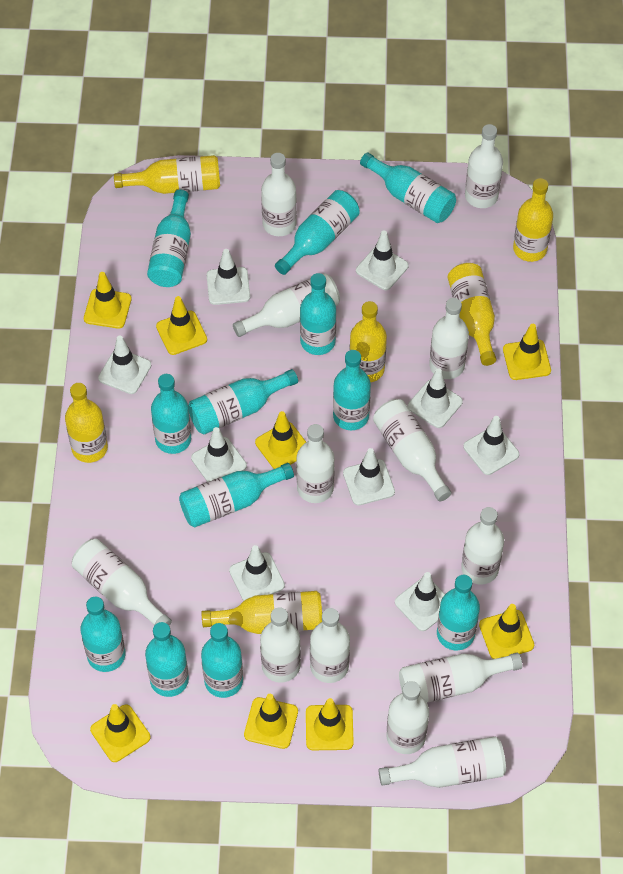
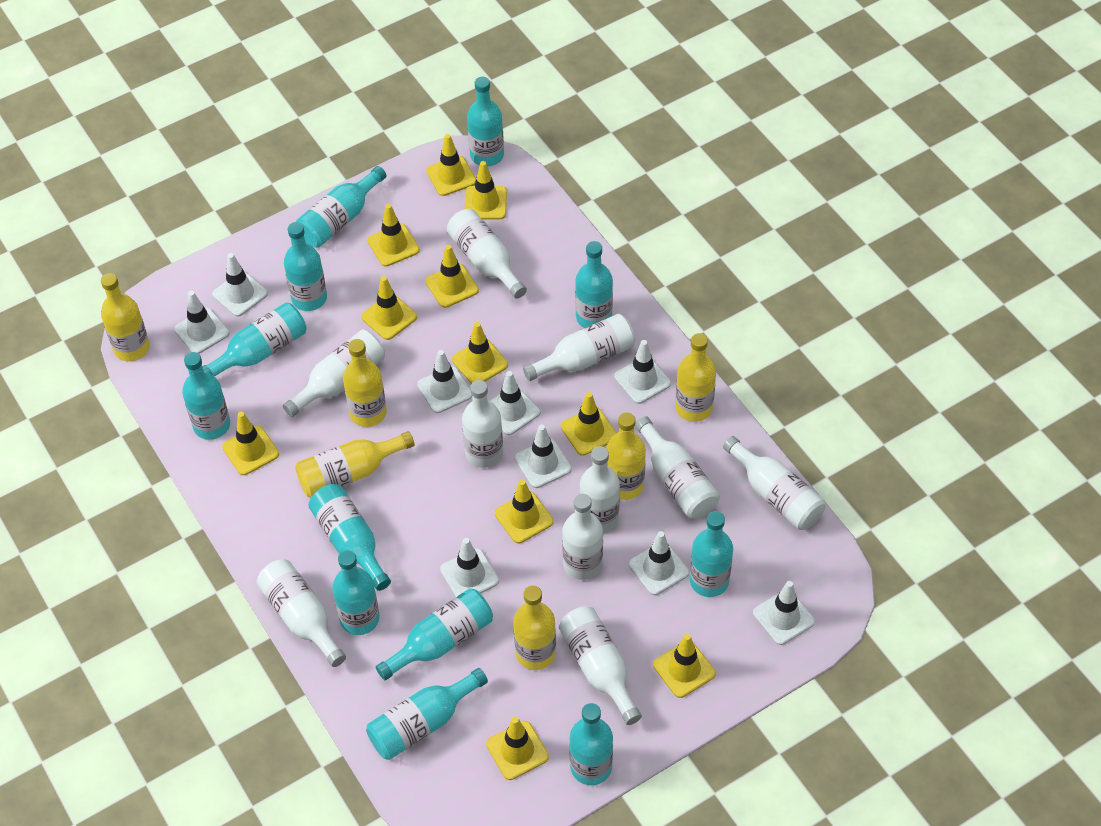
white bottle: [72,539,172,626] [233,273,340,337] [260,607,301,683] [261,153,297,236] [296,424,335,503] [310,608,350,683] [373,399,451,501] [378,737,506,788] [386,681,429,754] [399,653,522,703] [429,298,469,379] [461,507,504,584] [465,124,503,208] = 13 -> [257,559,346,667] [283,330,385,417] [447,209,527,298] [462,380,503,468] [523,314,635,381] [559,606,642,725] [562,494,603,580] [580,446,620,533] [635,416,720,519] [723,436,826,530] = 10
yellow traffic cone: [84,272,132,329] [90,704,151,762] [156,296,207,355] [244,694,298,749] [255,411,306,469] [306,698,354,750] [479,604,534,659] [503,324,551,380] = 8 -> [222,412,279,475] [361,276,417,340] [368,204,420,267] [425,245,479,308] [426,134,476,196] [452,322,508,384] [465,161,507,219] [486,717,549,780] [495,479,553,543] [561,392,616,456] [653,634,716,698] = 11

